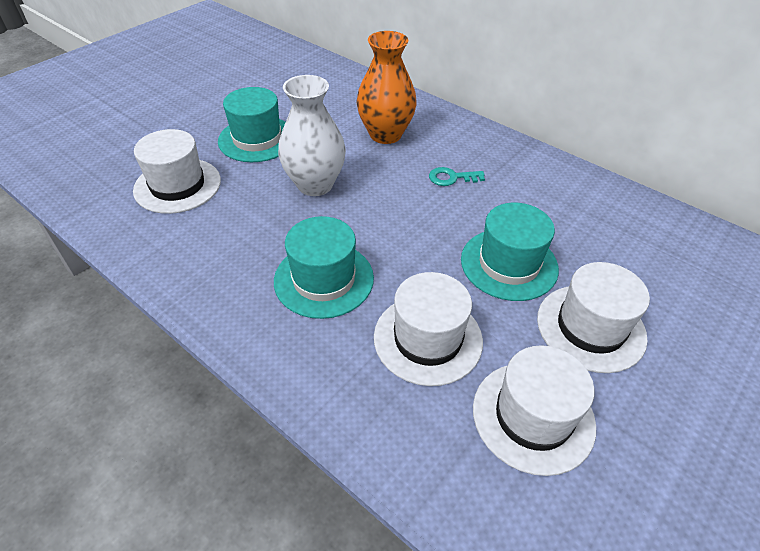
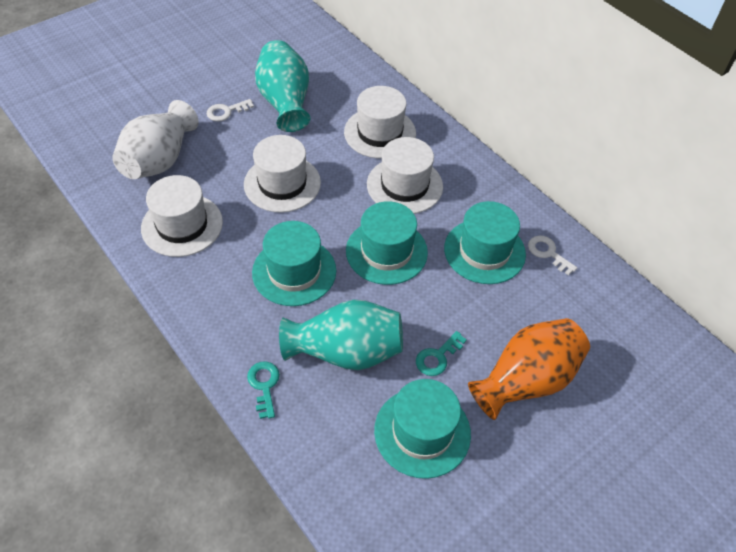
turquoise hat: [218,87,286,162] [274,216,374,319] [461,203,559,301] = 3 -> [252,221,336,306] [346,201,428,285] [374,379,471,479] [444,201,526,284] = 4
turquoise key: [429,167,485,186] = 1 -> [247,361,280,419] [416,331,467,376] = 2
turquoise vase: none = 0 -> [255,40,310,132] [279,300,403,370] = 2
white key: none = 0 -> [207,99,254,122] [528,235,577,276] = 2

